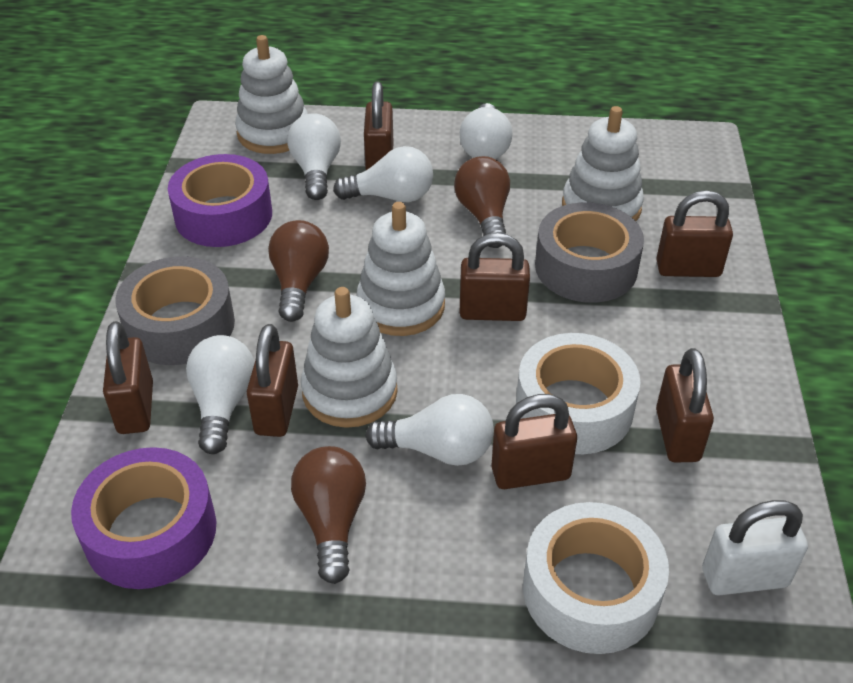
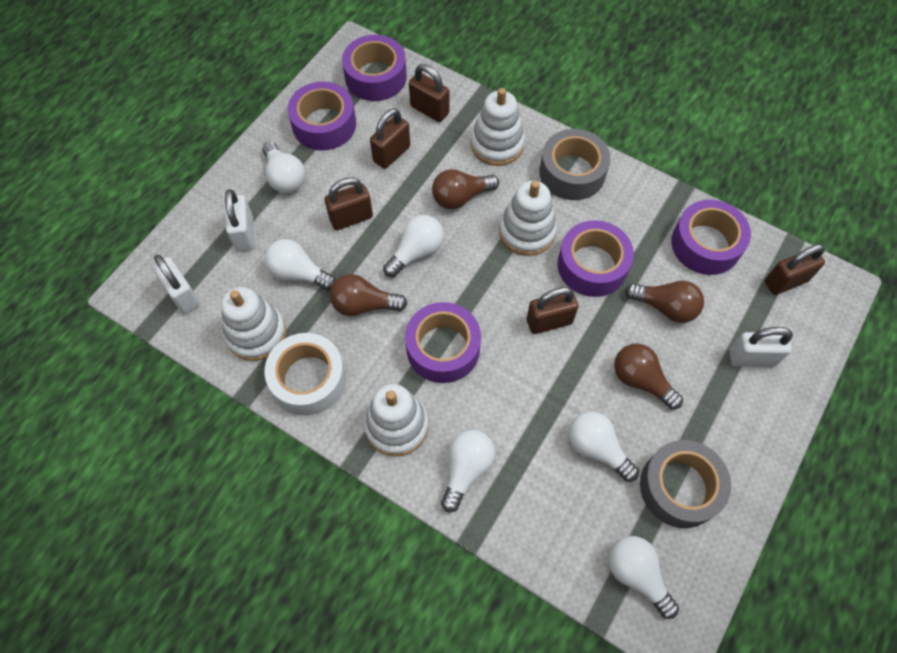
brown light bulb: [268,220,329,322] [291,446,366,584] [454,156,510,248] = 3 -> [330,274,407,316] [432,169,499,209] [614,344,683,410] [625,281,704,323] = 4
brown padlock: [103,321,153,434] [247,324,298,437] [364,82,393,170] [460,233,530,321] [491,394,577,489] [656,191,733,277] [656,348,714,462] = 7 -> [324,177,373,230] [370,108,410,169] [409,64,449,122] [527,287,579,334] [765,244,825,295] = 5
purple tape: [71,447,216,589] [168,154,272,247] = 2 -> [288,82,356,151] [342,35,407,101] [405,302,481,383] [557,220,634,297] [671,200,751,275] = 5
white light bulb: [186,335,254,454] [287,114,341,200] [333,146,433,202] [365,394,494,466] [460,103,512,159] = 5 -> [262,141,305,193] [264,239,336,290] [383,215,444,277] [441,430,495,512] [569,411,639,482] [608,536,679,619] = 6
white padlock: [702,500,808,596] = 1 -> [152,255,200,314] [225,189,255,252] [730,327,793,367] = 3
white tape: [516,333,640,454] [523,502,669,654] = 2 -> [265,333,346,415] = 1

